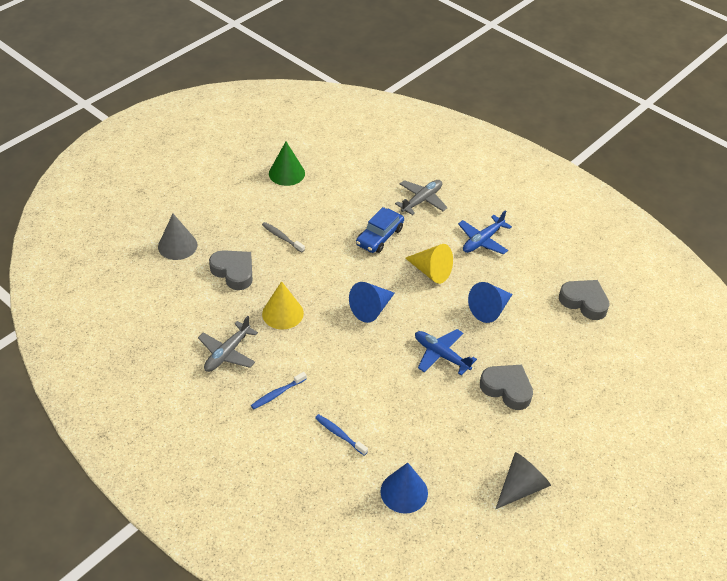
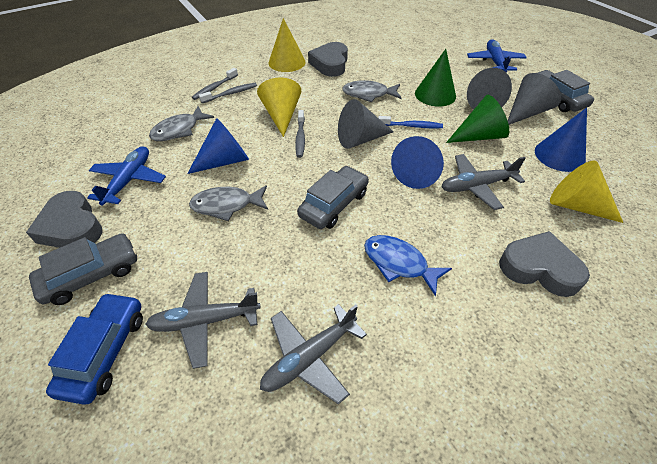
blue fish: none = 0 -> [364,235,452,296] = 1
blue toothbrush: [251,372,307,409] [315,414,368,456] = 2 -> [378,116,443,129] = 1
green cone: [269,142,305,186] = 1 -> [415,49,456,107] [446,95,509,143] = 2
grey car: none = 0 -> [29,233,137,305] [297,166,369,229] [538,70,594,112] = 3
grey cone: [158,214,198,260] [496,452,551,509] = 2 -> [338,99,394,149] [467,68,512,110] [508,73,561,125] = 3
grey fish: none = 0 -> [149,106,214,141] [189,185,268,221] [342,80,402,102] = 3
grey plane: [198,316,258,372] [395,180,448,215] = 2 -> [145,272,261,369] [260,304,367,404] [441,154,526,210] = 3
grey toothbrush: [262,222,305,253] = 1 -> [192,68,238,100] [199,83,257,103] [295,110,305,158] = 3
yellow cone: [262,281,304,330] [405,244,453,284] = 2 -> [257,77,301,137] [269,18,306,72] [550,160,623,223] = 3

